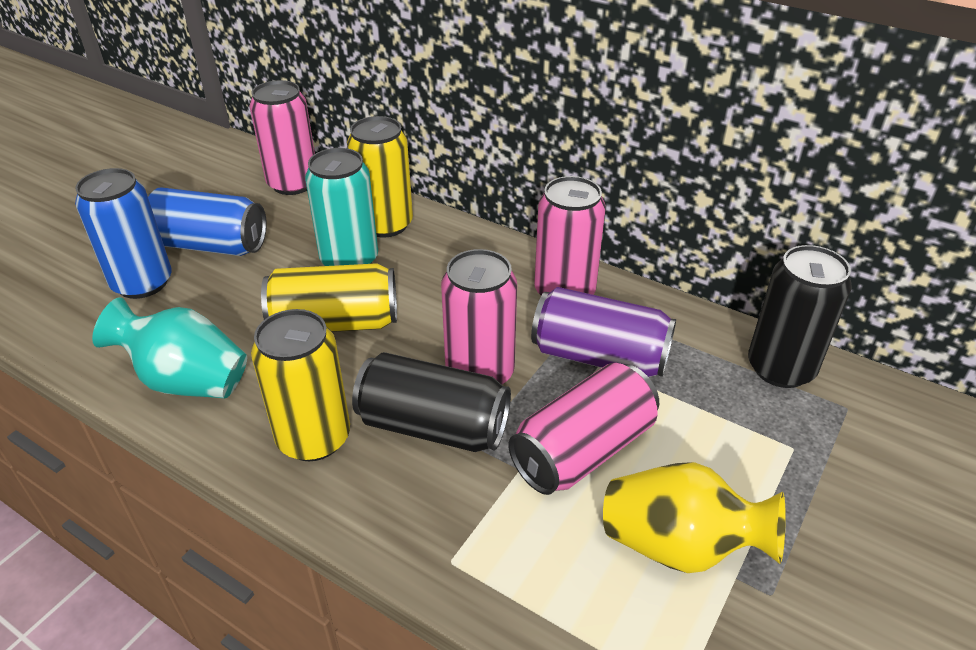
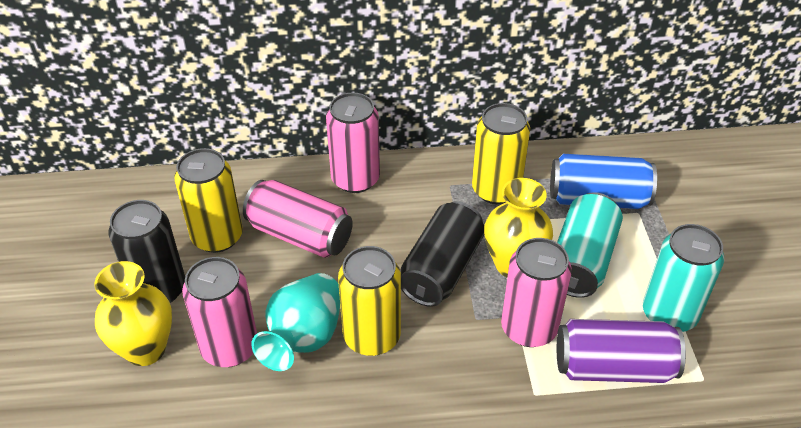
blue can: [75,168,172,299] [147,187,267,256] = 2 -> [550,154,657,209] = 1
turquoise can: [305,148,378,266] = 1 -> [557,192,623,298] [643,224,724,332] = 2
yellow vase: [603,462,786,573] = 1 -> [94,261,172,366] [484,178,553,277] = 2

